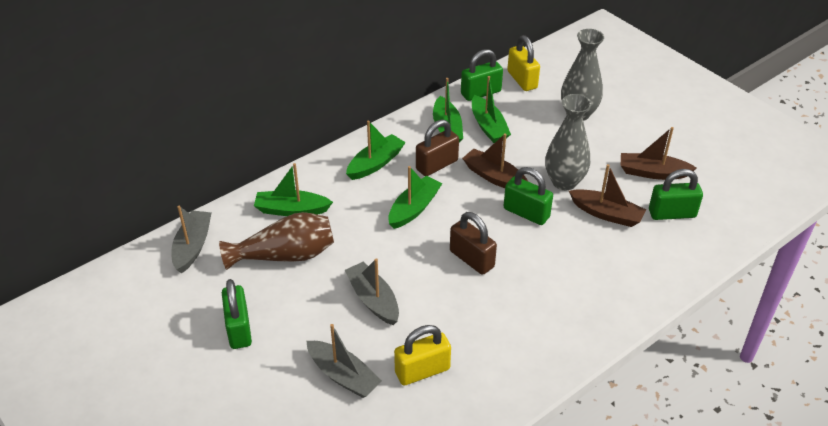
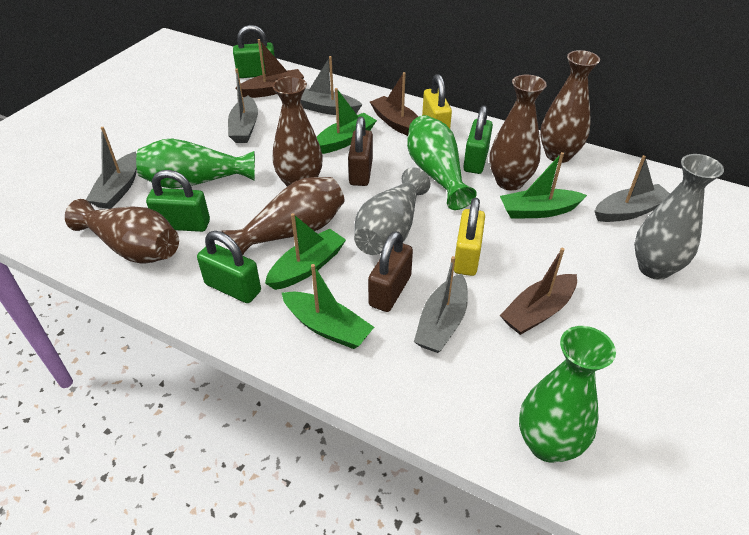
brown vase: [219,212,334,270] = 1 -> [65,199,179,264] [221,177,344,256] [272,76,323,187] [490,75,547,191] [540,50,600,163] = 5
green boat: [254,163,333,216] [346,121,406,180] [388,166,442,229] [433,78,463,143] [472,76,511,143] = 5 -> [265,213,346,290] [282,264,374,349] [317,88,377,154] [500,152,587,219] = 4
green vase: none = 0 -> [136,138,255,189] [407,115,477,210] [519,326,616,463] = 3
grey boat: [171,206,212,274] [306,324,382,398] [345,258,399,325] = 3 -> [86,127,137,209] [228,69,258,143] [301,56,363,115] [414,256,468,353] [594,155,670,222] = 5

